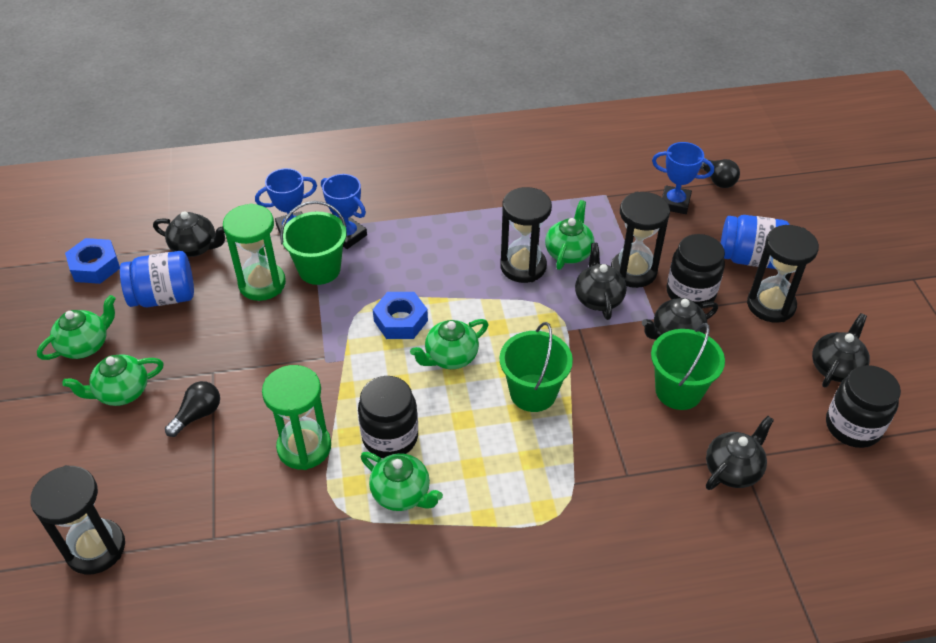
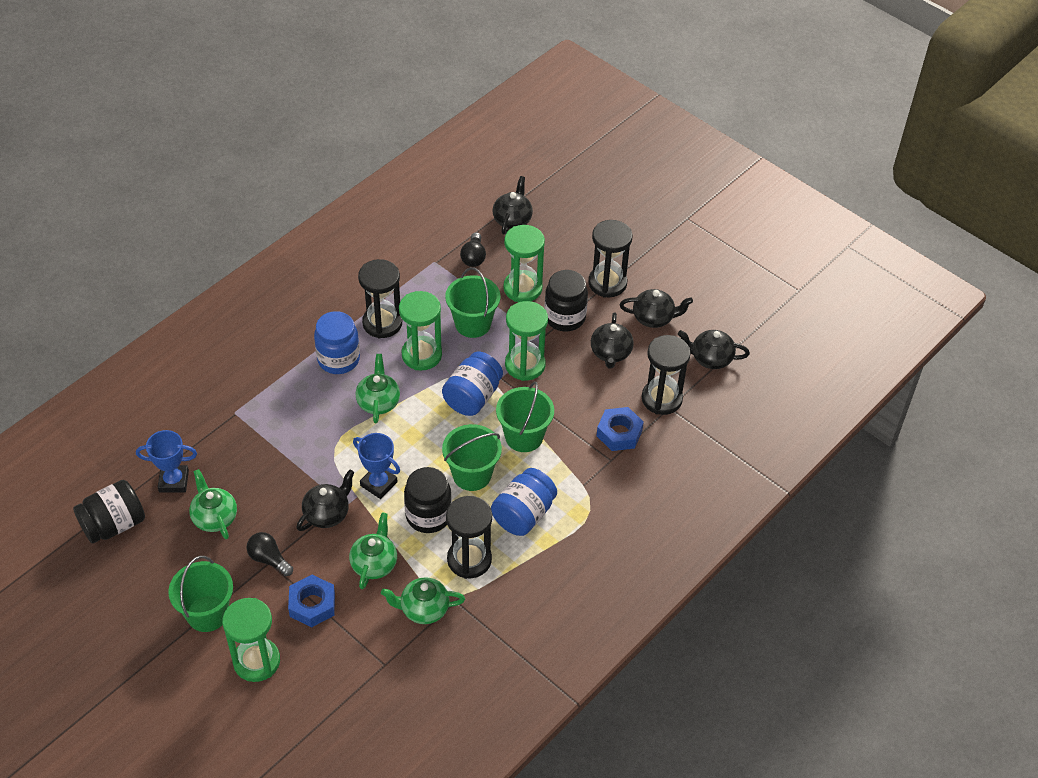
blue jar: [120,251,194,307] [721,215,790,269] = 2 -> [314,311,360,374] [442,352,503,416] [491,468,557,536] = 3
blue trophy: [255,168,317,233] [321,174,367,249] [652,142,714,214] = 3 -> [136,430,197,492] [353,433,400,499] = 2
green bucket: [280,201,347,285] [500,322,573,412] [651,323,725,410] = 3 -> [168,556,233,632] [442,424,502,491] [445,267,501,338] [496,382,554,452] = 4
green hourglass: [223,203,286,301] [262,365,331,470] = 2 -> [222,598,280,682] [399,291,442,370] [503,225,545,302] [505,301,548,381] = 4
green teapot: [37,295,116,360] [62,354,164,406] [361,452,443,511] [410,319,488,369] [545,200,594,270] = 5 -> [189,469,237,539] [349,512,397,590] [356,354,400,423] [381,577,465,624] = 4

